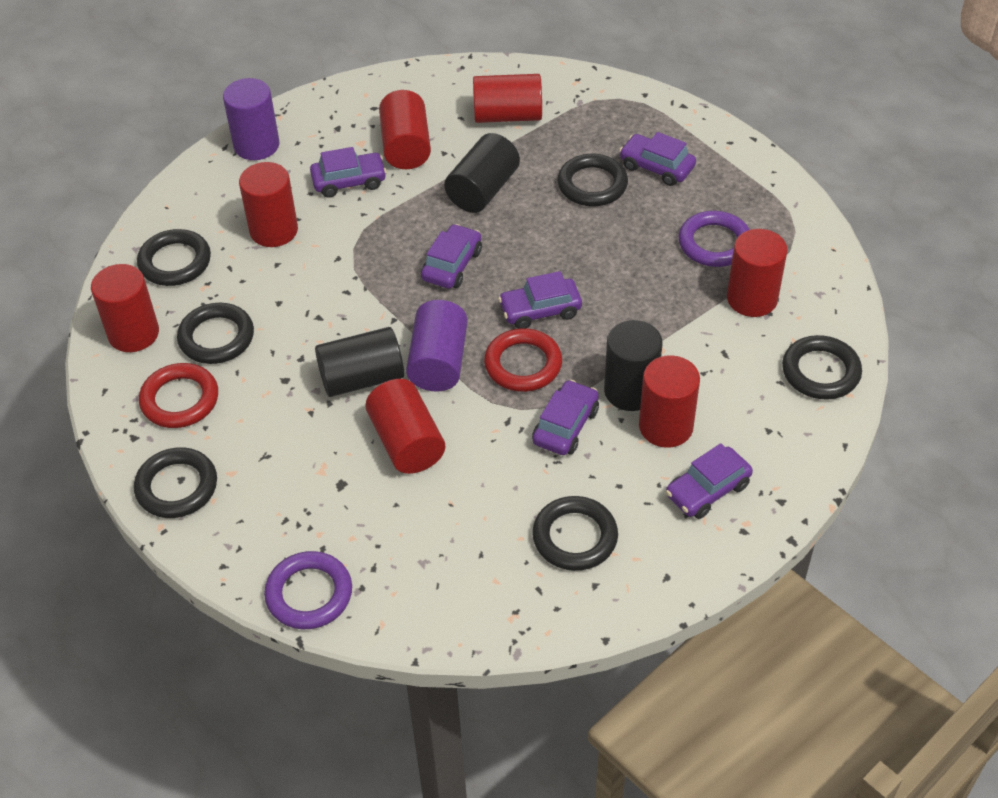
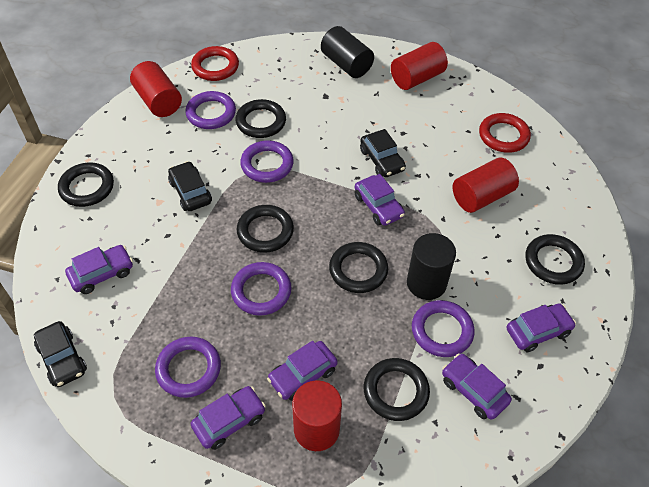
black car: none = 0 -> [34,321,87,387] [168,161,212,211] [360,129,406,177] = 3
black cylinder: [315,327,404,397] [444,133,520,213] [604,320,663,411] = 3 -> [321,26,374,78] [407,233,456,300] = 2
purple cylinder: [223,78,279,160] [406,300,468,392] = 2 -> none = 0
purple ring: [264,551,352,629] [679,211,750,267] = 2 -> [155,337,221,398] [185,91,236,129] [231,262,292,316] [240,141,294,183] [412,300,475,357] = 5
red cylinder: [91,264,159,352] [239,162,298,247] [365,379,445,474] [379,90,431,169] [473,74,542,123] [639,355,700,448] [727,229,787,317] = 7 -> [130,61,182,117] [292,380,342,451] [391,42,448,90] [453,157,519,213] = 4

